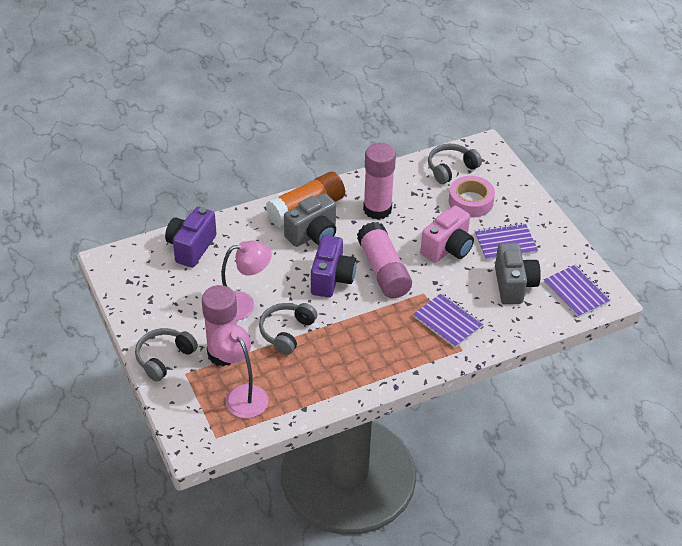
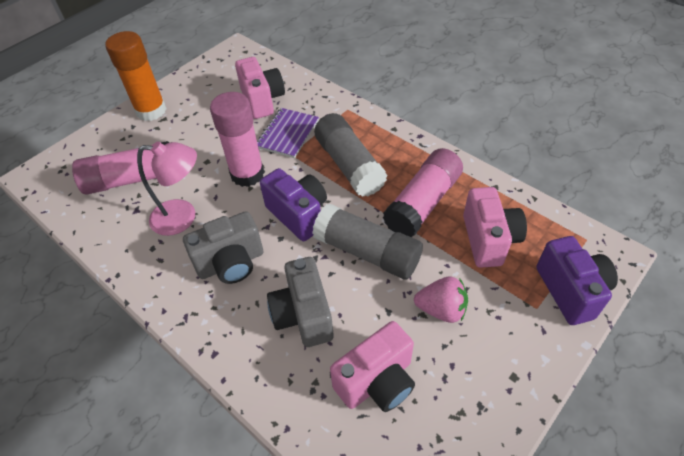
grey glue stick: none = 0 -> [312,203,423,279] [314,113,387,197] = 2
grey headphones: [135,328,198,382] [259,303,318,355] [428,144,482,184] = 3 -> none = 0
pink camera: [420,206,474,263] = 1 -> [235,57,285,119] [330,321,415,412] [463,187,527,268] = 3
pink lamp: [211,324,268,418] [221,240,272,321] = 2 -> [137,141,197,236] = 1
pink strawberry: none = 0 -> [414,276,468,323] = 1
pink tape: [449,176,495,217] = 1 -> none = 0
purple notebook: [413,293,484,348] [475,223,538,261] [544,265,611,318] = 3 -> [257,108,319,158] = 1

